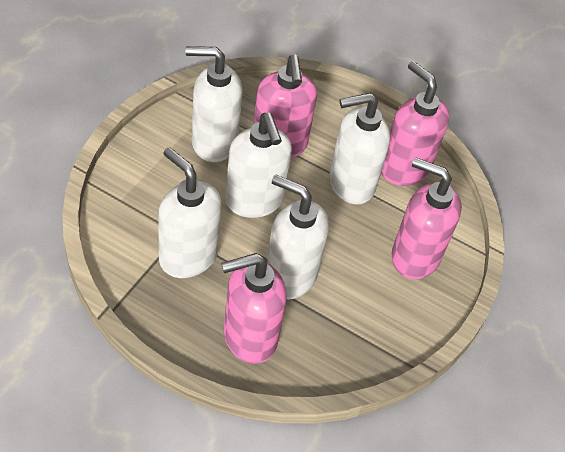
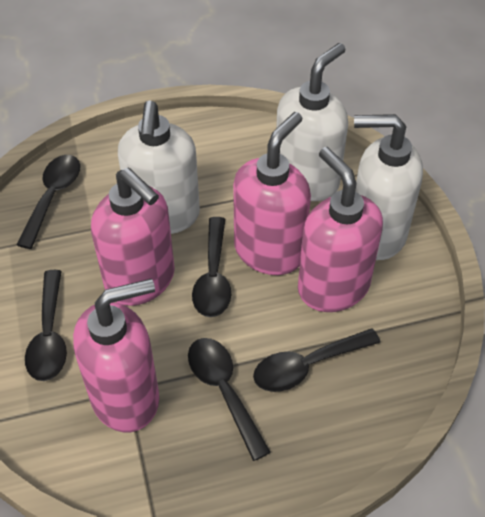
black spoon: none = 0 -> [17,155,80,249] [25,270,67,381] [188,338,271,461] [192,217,231,317] [253,328,381,392] = 5
white soap dispenser: [158,147,222,278] [185,46,243,162] [225,113,292,218] [267,175,329,300] [329,93,390,204] = 5 -> [118,100,200,234] [276,43,348,201] [354,114,423,260] = 3

